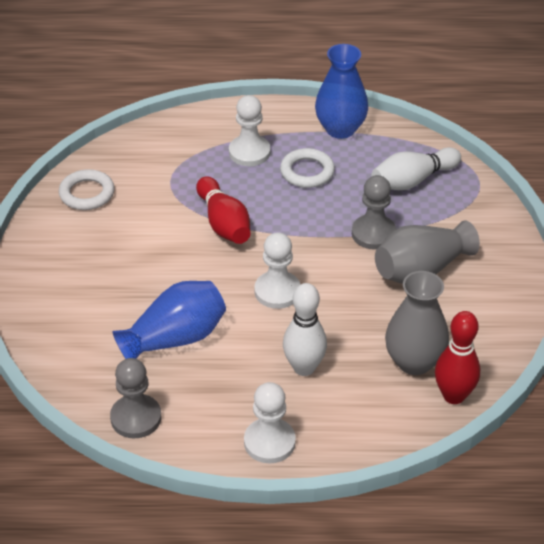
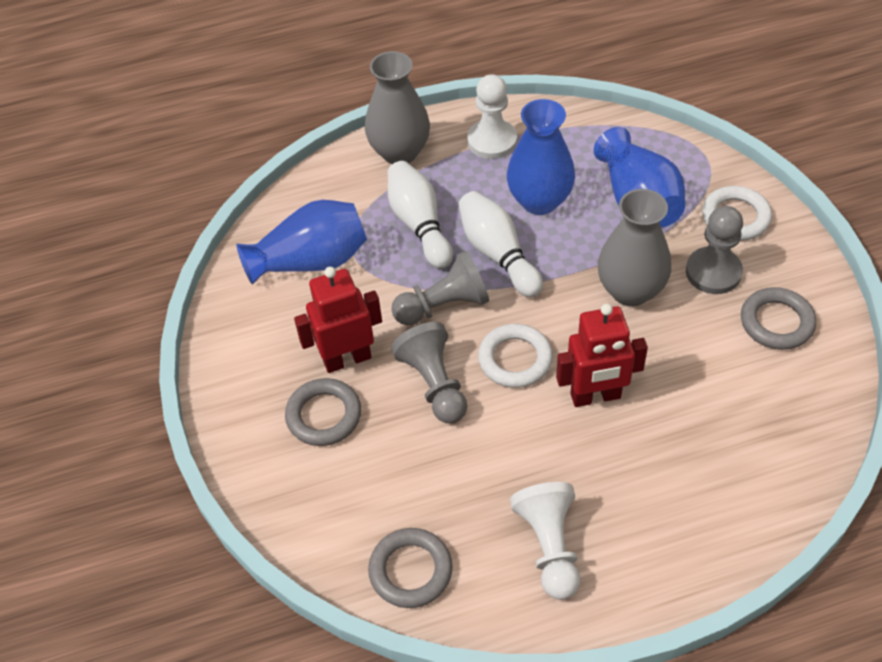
blue vase: [112,281,226,359] [315,44,368,139] = 2 -> [236,200,367,284] [507,99,575,215] [594,127,685,228] = 3
grey pawn: [110,358,161,438] [352,175,396,250] = 2 -> [391,251,489,325] [391,322,467,423] [686,206,743,294] = 3
grey ring: none = 0 -> [285,378,361,446] [368,528,453,608] [741,287,816,350] = 3
red bowling pin: [196,176,251,244] [435,311,480,404] = 2 -> none = 0
red robot: none = 0 -> [294,267,382,373] [556,304,648,407] = 2
white pawn: [229,95,271,166] [244,382,296,464] [254,232,301,309] = 3 -> [467,74,517,159] [510,482,580,600] = 2

